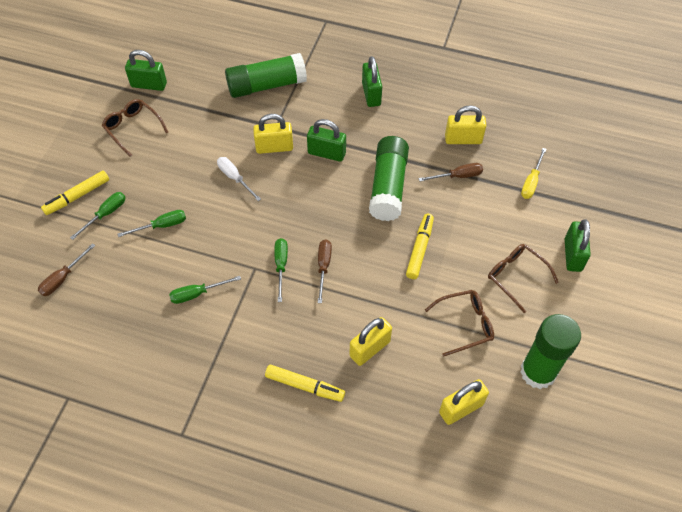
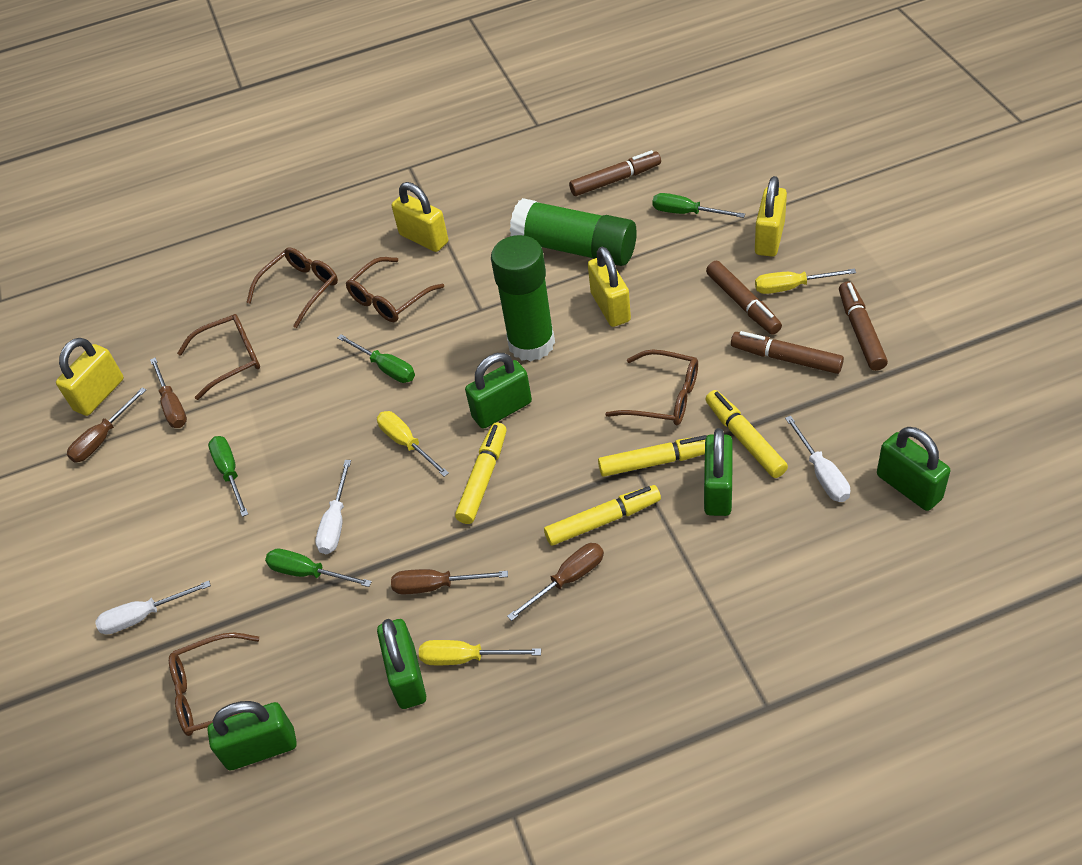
brown glasses: [102,99,168,157] [425,290,494,357] [488,244,559,313] = 3 -> [169,633,259,736] [177,314,260,400] [246,248,338,328] [346,257,444,322] [605,349,698,425] = 5
brown marker: none = 0 -> [569,150,661,196] [706,261,782,335] [731,331,844,374] [839,282,888,371] = 4
brown screwdriver: [38,243,95,296] [318,240,332,303] [419,163,483,181] = 3 -> [67,388,146,463] [150,358,187,428] [391,569,508,594] [507,543,604,621] = 4
green glue stick: [225,53,307,98] [369,136,409,221] [520,314,581,389] = 3 -> [491,235,555,361] [510,198,637,266] = 2
green padlock: [125,50,167,91] [307,119,346,162] [362,56,382,107] [565,219,591,272] = 4 -> [207,701,297,770] [377,619,426,709] [465,353,532,429] [704,428,733,516] [877,427,950,511] = 5
white screwdriver: [217,157,261,201] = 1 -> [95,581,211,635] [315,460,351,554] [785,416,850,502] = 3
yellow marker: [41,170,109,215] [265,364,345,402] [406,214,434,279] = 3 -> [455,423,507,524] [544,485,661,546] [598,435,707,477] [706,390,788,478] = 4
yellow screwdriver: [521,148,546,199] = 1 -> [377,411,449,477] [419,640,541,665] [755,268,856,294] = 3

